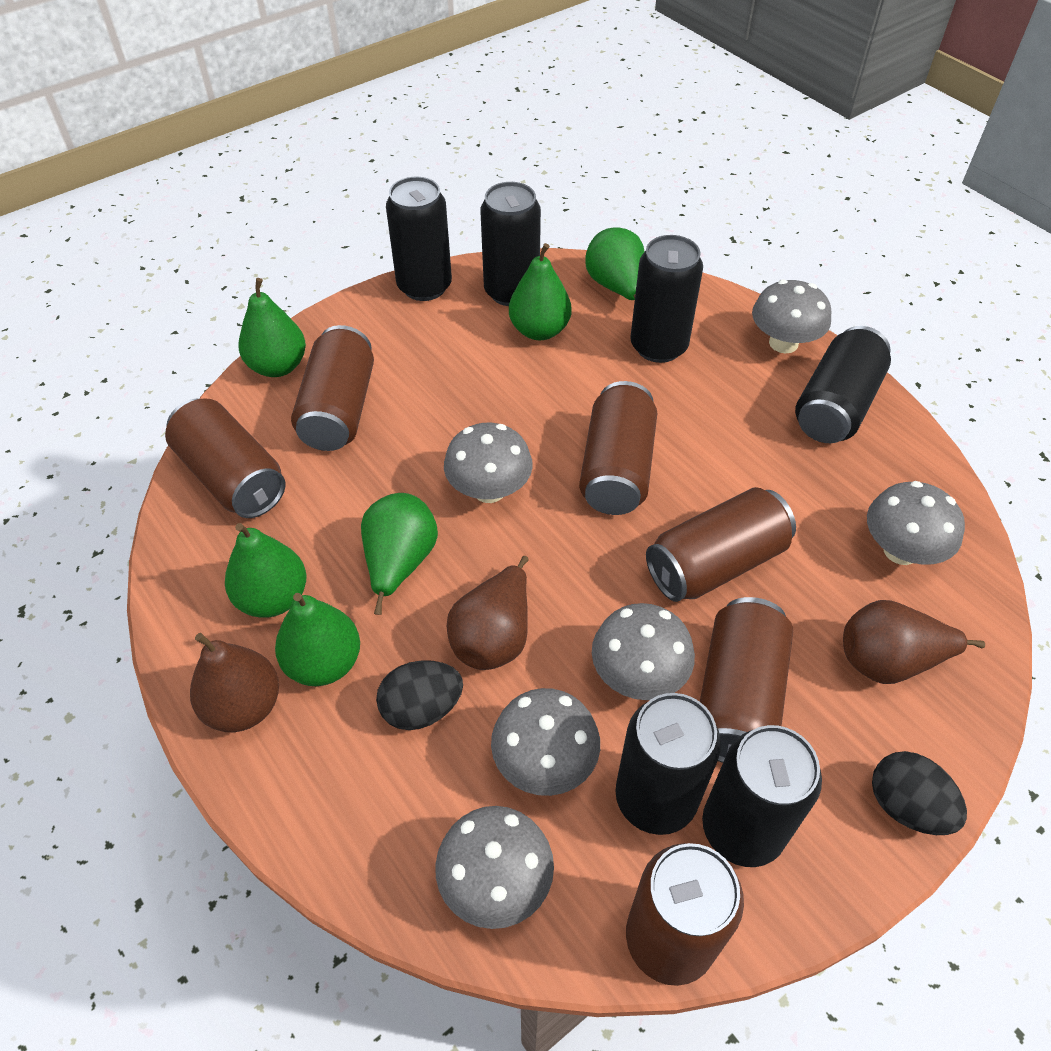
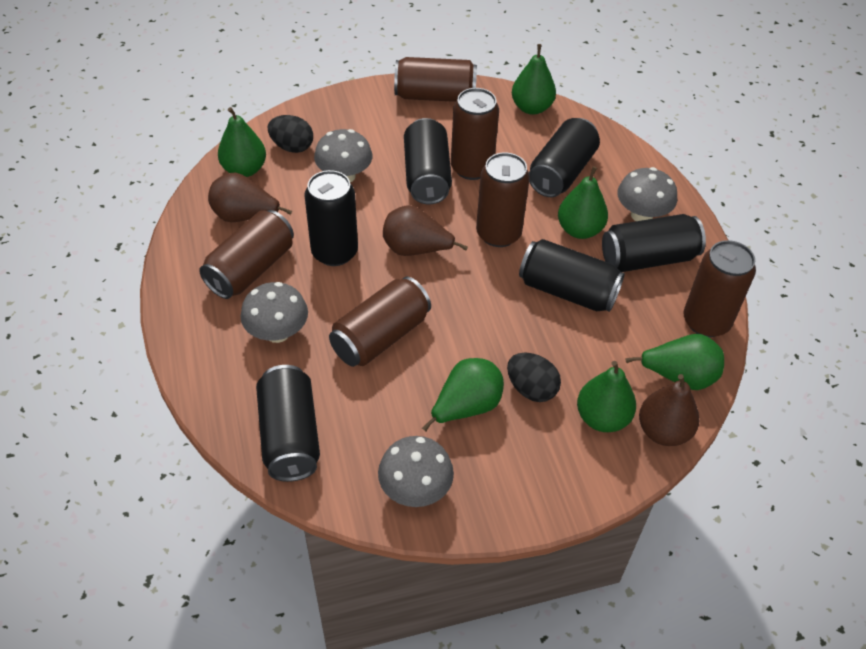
grey mushroom: [435,806,554,929] [444,423,533,503] [491,688,600,796] [592,603,695,700] [752,280,831,353] [867,481,965,565] = 6 -> [240,282,308,343] [314,129,372,182] [378,436,454,507] [617,167,677,221] = 4

